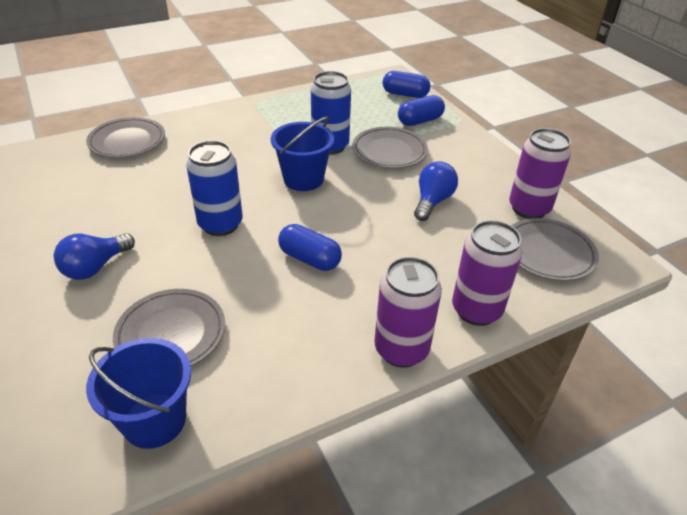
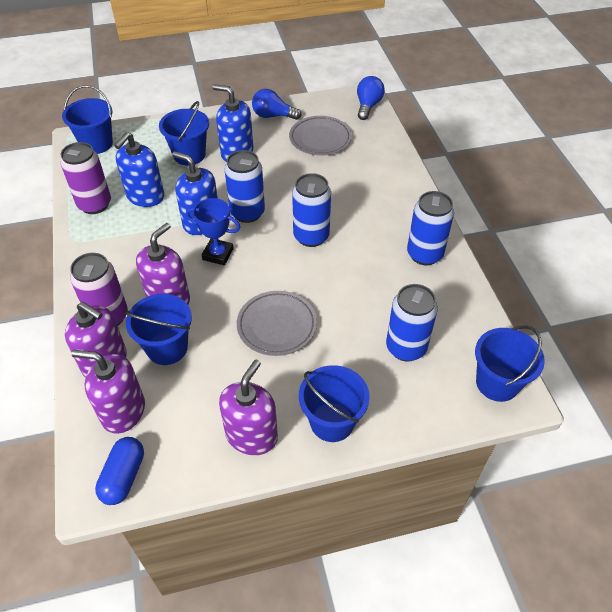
blue bucket: [86,338,191,449] [271,117,334,191] = 2 -> [62,85,113,154] [124,294,192,365] [159,101,209,165] [299,365,370,442] [475,326,545,402] = 5
blue can: [186,140,243,236] [311,71,351,154] = 2 -> [225,150,265,223] [292,173,331,247] [386,284,438,362] [407,191,454,266] = 4
blue capsule: [278,224,342,271] [383,71,431,98] [398,95,445,126] = 3 -> [95,437,144,505] = 1
blue soap dispenser: none = 0 -> [115,132,164,207] [172,151,218,235] [213,84,253,162] = 3
blue trophy: none = 0 -> [186,198,240,265] = 1
grey plate: [86,117,165,158] [113,289,225,366] [352,127,428,168] [512,218,599,281] = 4 -> [237,291,317,356] [289,116,352,156] = 2
purple can: [374,257,442,368] [452,220,522,326] [509,128,571,219] = 3 -> [61,142,111,214] [70,253,128,326] = 2
purple soap dispenser: none = 0 -> [65,302,127,378] [71,350,145,434] [136,223,190,304] [219,359,278,455] = 4

